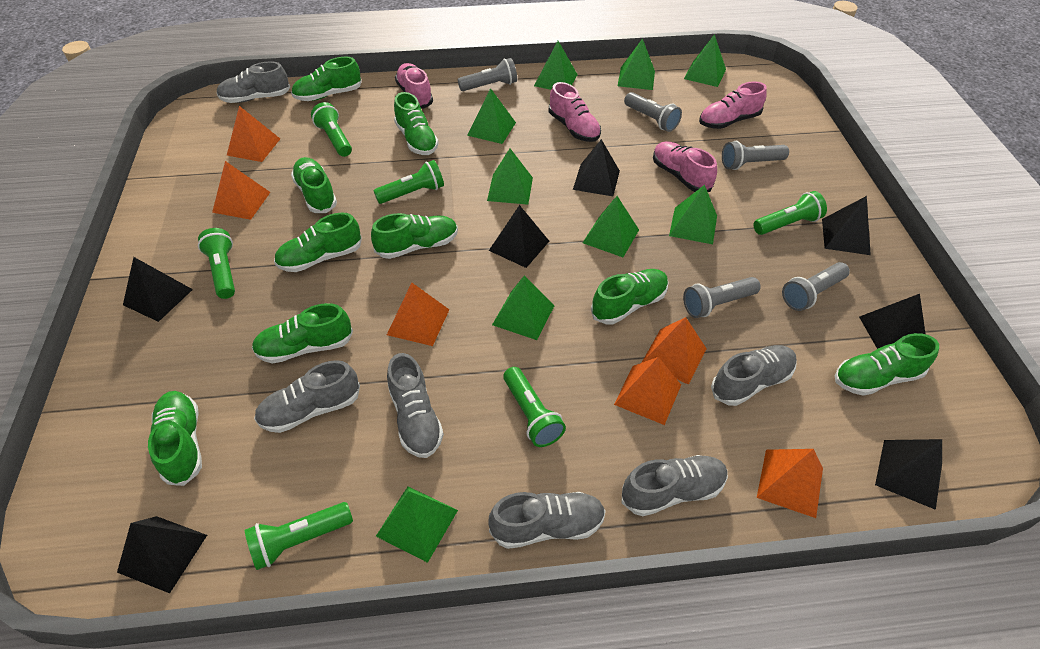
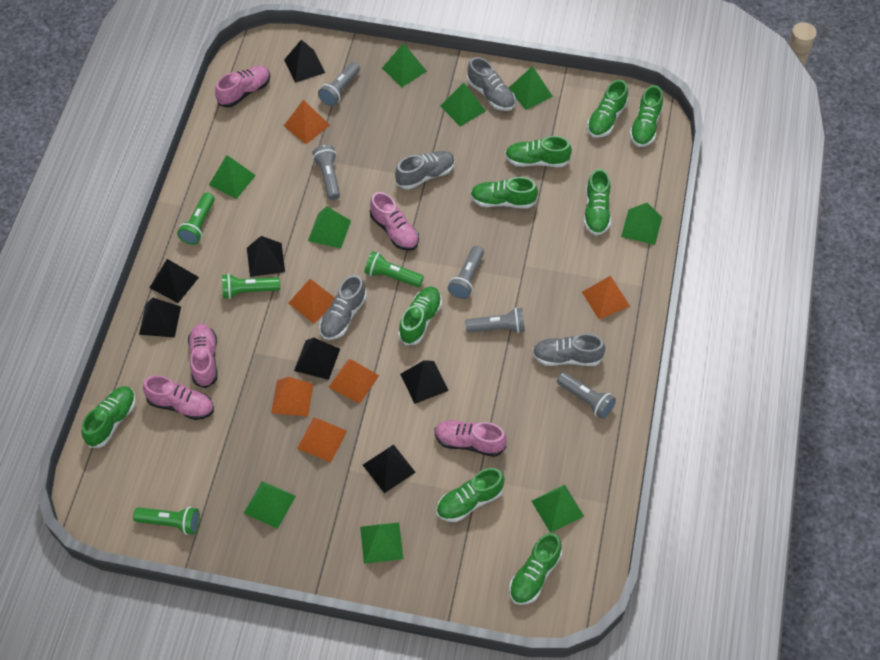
green flashlight: [198,228,235,299] [245,502,353,570] [311,102,352,157] [374,160,444,204] [503,367,566,447] [753,191,827,235] = 6 -> [133,507,200,535] [177,193,215,245] [222,273,280,299] [364,251,424,287] = 4
grey shoe: [217,61,290,103] [254,360,360,433] [387,353,444,458] [488,492,606,549] [621,455,728,516] [711,345,797,406] = 6 -> [319,275,367,340] [395,151,455,189] [467,57,515,111] [532,334,605,366] = 4
pink shoe: [395,63,433,109] [549,82,601,142] [653,141,717,192] [699,81,767,129] = 4 -> [143,375,214,420] [188,324,217,388] [215,66,270,108] [370,192,419,251] [434,420,507,457] = 5

